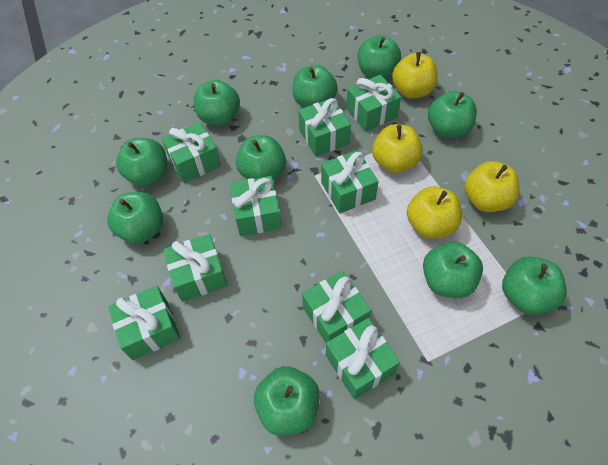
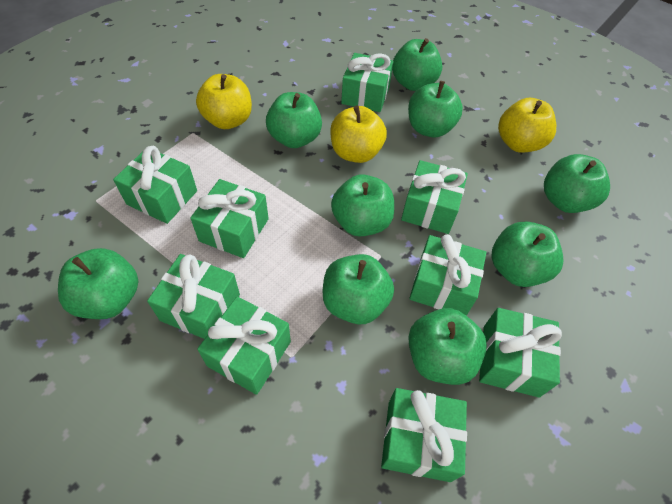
green apple: [107,192,163,244] [116,138,168,186] [194,80,240,125] [236,135,286,180] [254,366,320,436] [292,65,338,108] [358,35,401,79] [423,242,483,298] [428,91,477,138] [502,257,567,315] = 10 -> [58,248,138,319] [266,92,322,148] [323,254,394,324] [331,174,394,236] [392,38,442,91] [408,81,463,137] [408,308,487,385] [492,222,564,287] [544,154,610,213] = 9
yellow apple: [372,124,423,173] [392,52,438,99] [407,186,462,239] [464,161,519,212] = 4 -> [196,74,252,129] [330,105,387,163] [498,98,556,152] = 3

